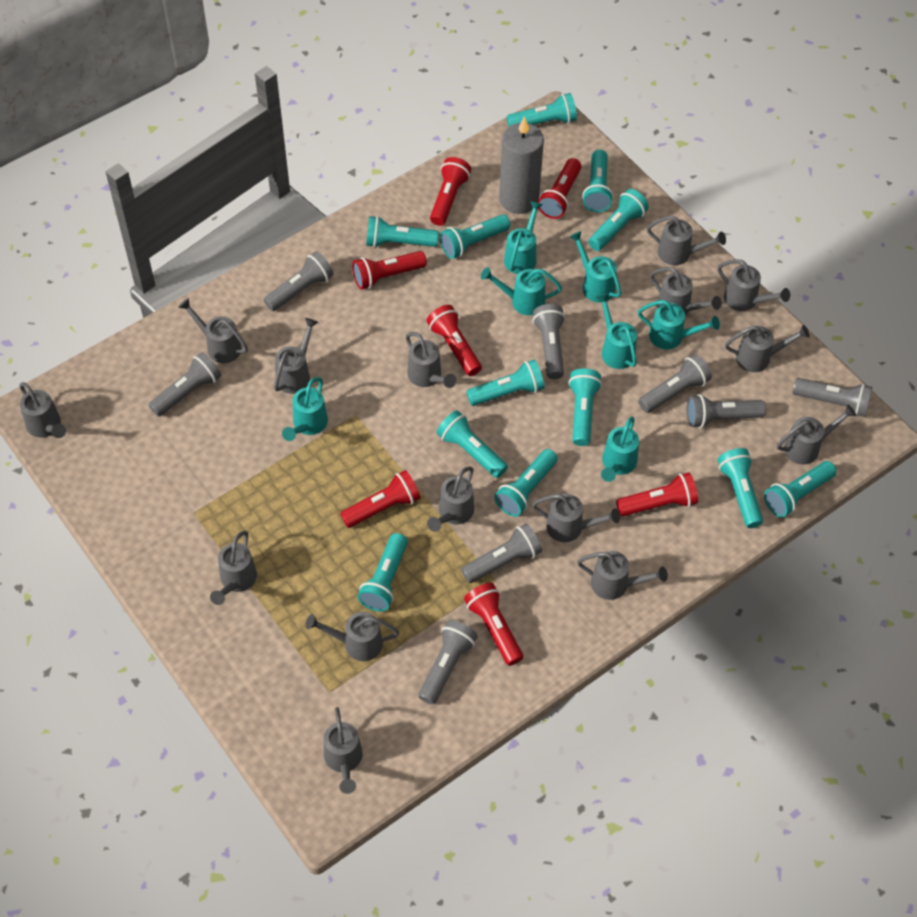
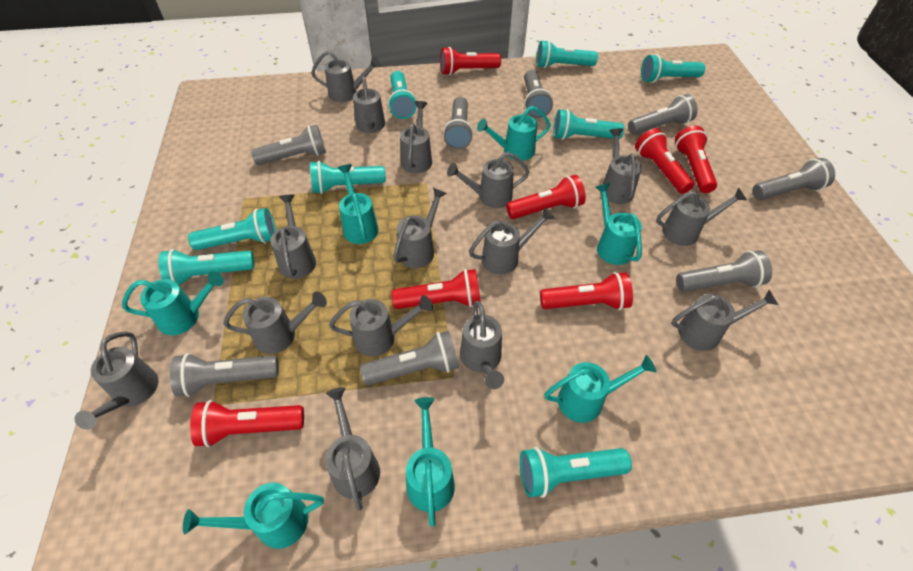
grey candle: [499,116,544,214] = 1 -> none = 0
turquoise flashlight: [358,533,408,612] [366,216,439,248] [437,410,508,478] [440,214,510,259] [466,360,545,406] [494,449,558,517] [507,93,577,126] [568,368,602,446] [582,149,613,212] [588,189,649,251] [717,448,763,528] [764,461,837,518] = 12 -> [159,249,254,286] [188,208,276,250] [310,161,386,194] [388,71,417,119] [520,447,632,498] [536,40,598,68] [553,109,624,140] [641,54,705,83] = 8

